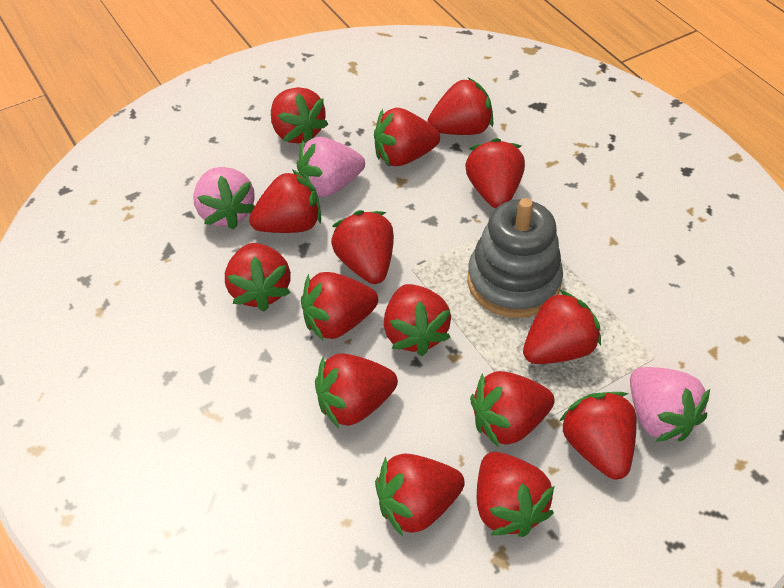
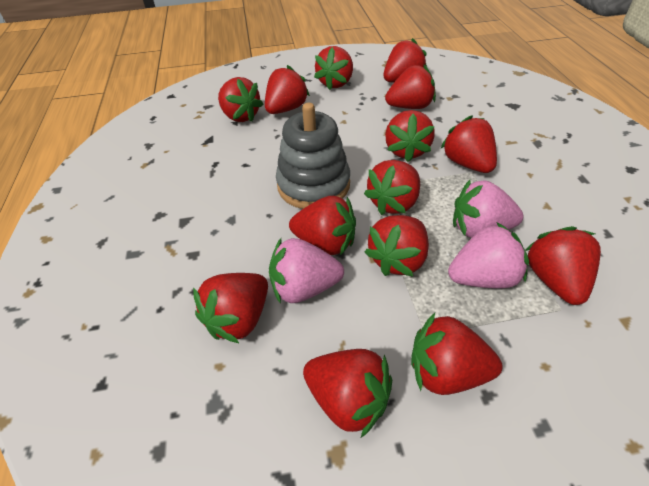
red strawberry: [225,243,291,311] [249,169,321,233] [271,87,328,144] [301,272,378,341] [315,353,398,428] [331,210,394,284] [374,108,440,166] [375,454,465,537] [384,284,451,356] [428,77,493,135] [465,138,525,209] [470,371,555,448] [477,452,554,537] [523,290,601,364] [559,392,637,480] = 15 -> [193,273,268,344] [218,77,263,122] [265,65,310,114] [289,196,356,255] [303,349,392,438] [314,46,353,90] [364,160,420,215] [365,215,429,276] [384,38,427,82] [385,65,436,109] [385,110,435,162] [411,313,502,395] [441,115,497,173] [525,226,601,305] = 14

